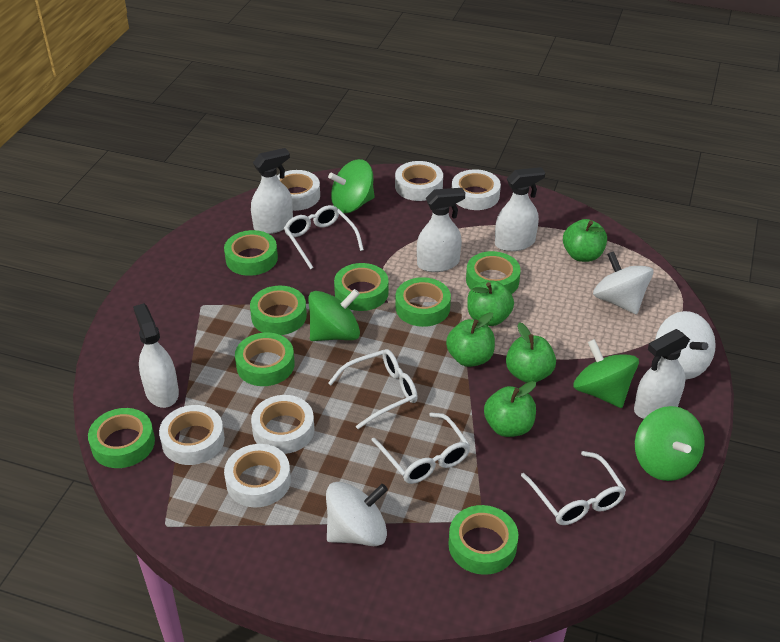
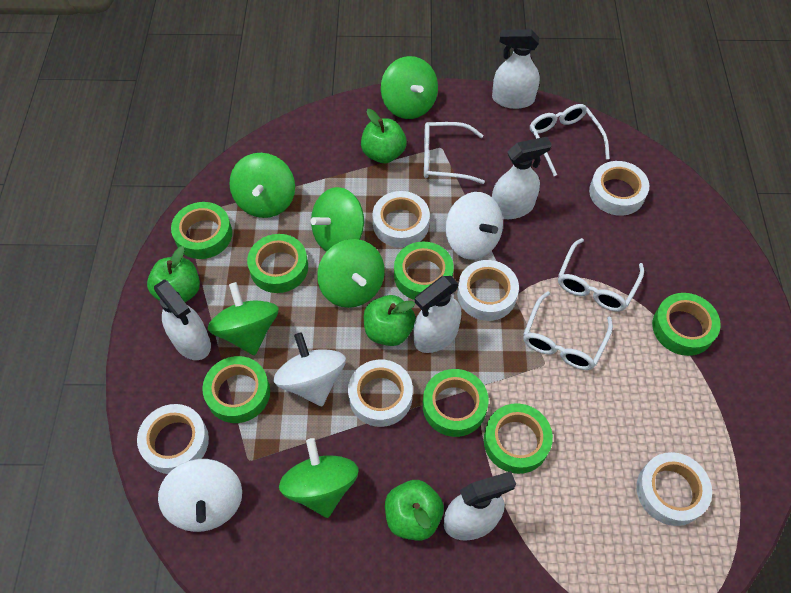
green apple: [446,312,495,367] [467,280,514,326] [484,381,536,437] [506,322,556,383] [563,219,607,262] = 5 -> [147,246,200,302] [361,109,407,163] [364,295,416,346] [385,480,444,540] = 4
green spinning top: [308,289,360,341] [328,159,375,213] [573,339,639,408] [635,406,705,481] = 4 -> [208,282,279,355] [229,153,295,218] [279,438,358,518] [311,187,364,252] [317,239,385,308] [381,56,438,119] = 6
green tape: [88,408,155,468] [224,230,278,276] [235,333,295,386] [250,286,307,335] [334,263,389,311] [396,277,451,327] [448,505,518,575] [466,251,521,294] = 8 -> [171,202,232,259] [202,356,270,423] [247,234,308,293] [394,242,454,300] [423,369,489,437] [484,403,553,474] [652,293,721,356] = 7

